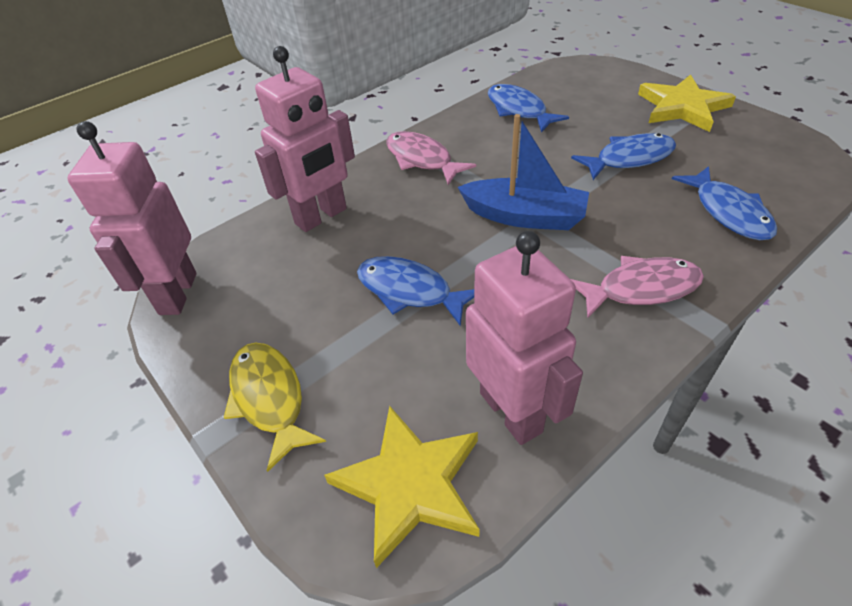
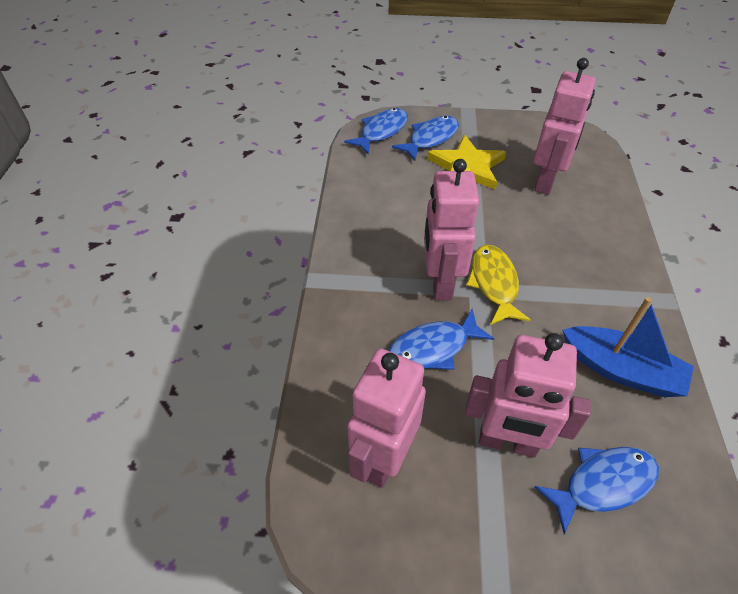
pink fish: [386,131,476,185] [571,256,704,319] = 2 -> none = 0
pink robot: [67,121,197,315] [255,46,355,232] [466,231,583,445] = 3 -> [347,348,426,488] [424,159,479,300] [465,333,591,458] [534,58,596,195] = 4
yellow star: [324,406,480,568] [638,74,736,132] = 2 -> [427,135,506,190] = 1

